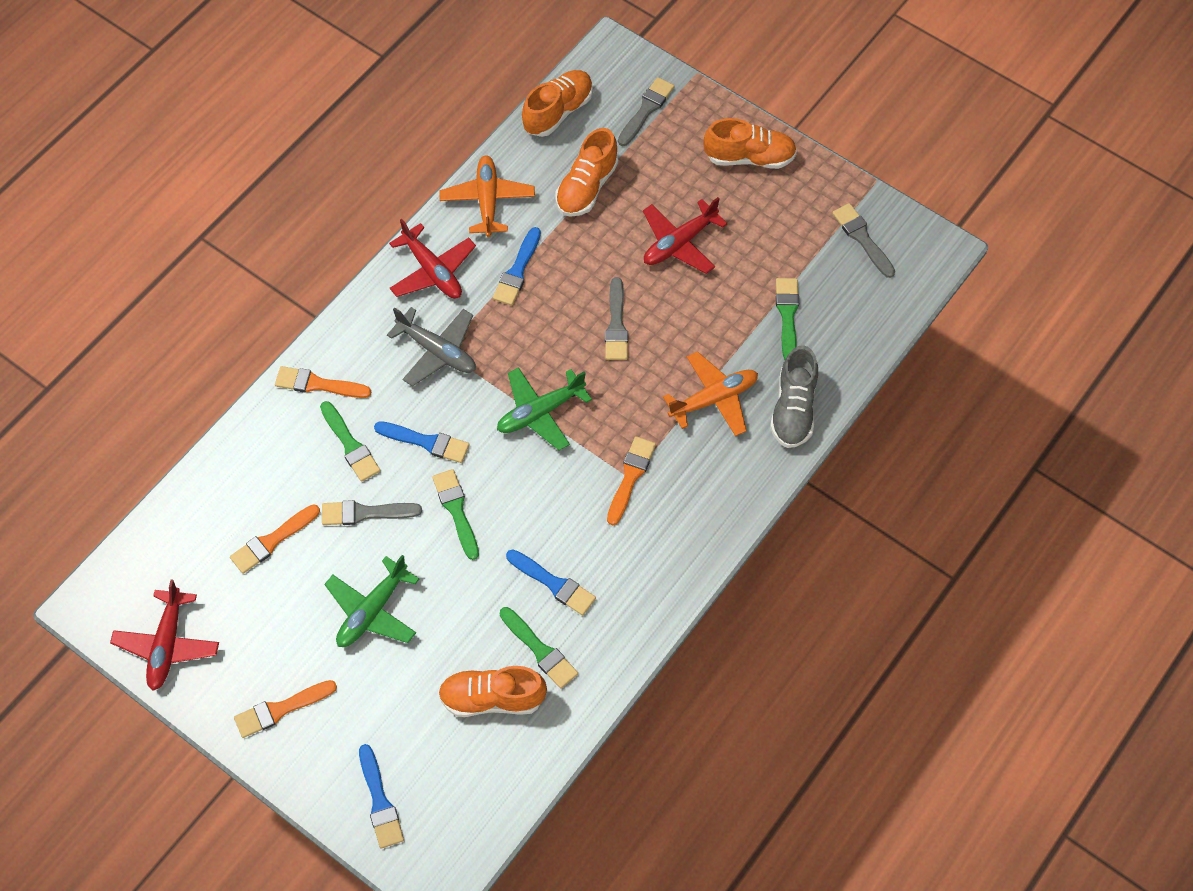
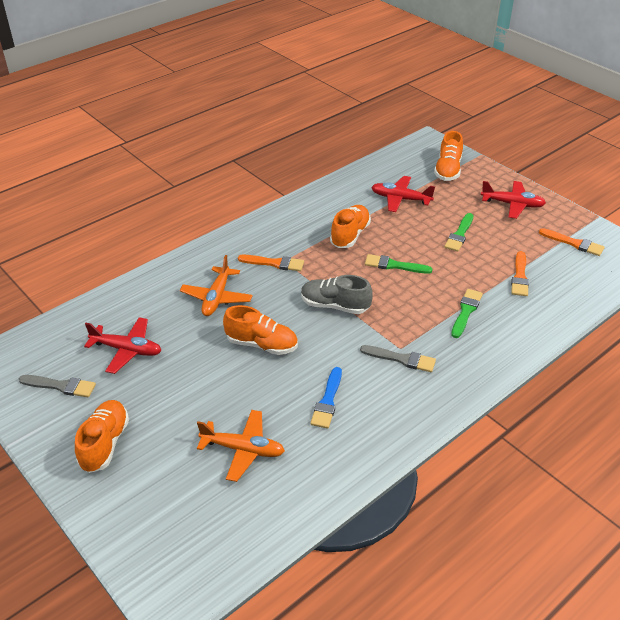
blue brush: [359,744,404,848] [374,421,470,463] [493,227,541,306] [506,549,596,615] = 4 -> [310,367,342,429] = 1
green brush: [320,401,381,482] [432,469,479,560] [500,607,578,689] [776,278,799,360] = 4 -> [365,254,432,274] [444,213,473,252] [451,289,483,338] = 3
green plane: [324,555,419,647] [497,367,592,450] = 2 -> none = 0
grey brush: [322,500,422,525] [605,277,628,360] [618,77,674,146] [832,203,895,278] = 4 -> [19,375,96,397] [360,345,436,372] = 2
grey plane: [387,307,476,387] = 1 -> none = 0
orange brush: [230,504,320,574] [234,680,337,738] [275,366,371,398] [607,436,656,525] = 4 -> [238,255,304,271] [511,251,529,296] [539,228,605,256] = 3

